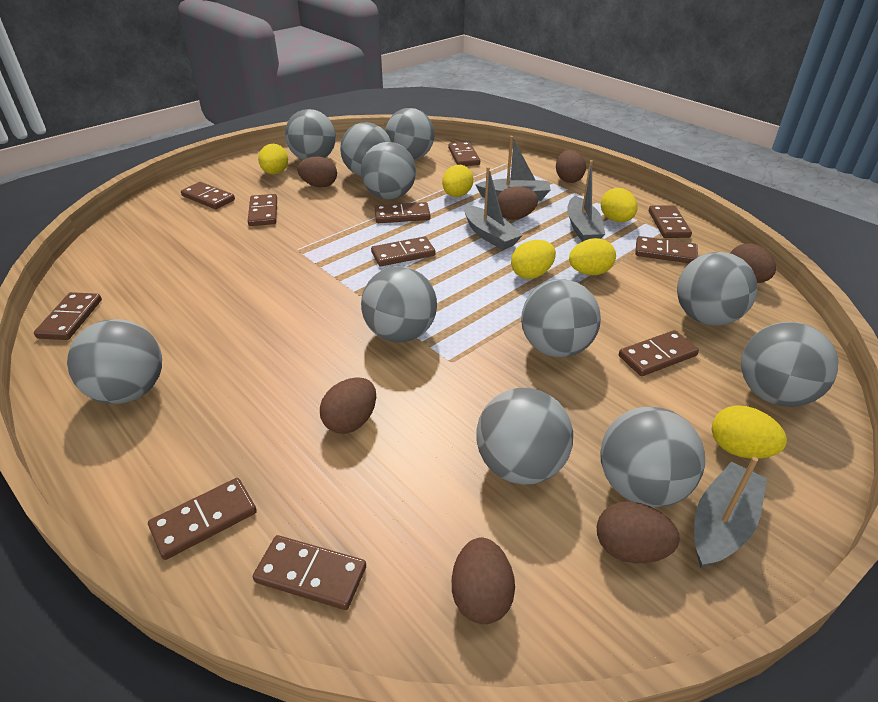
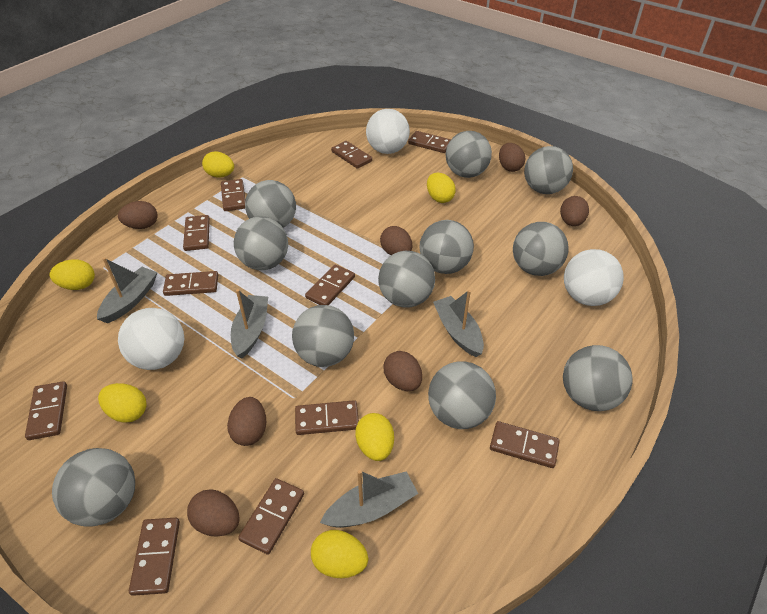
white ball: none = 0 -> [118,308,184,370] [366,109,410,154] [564,249,624,306] = 3

